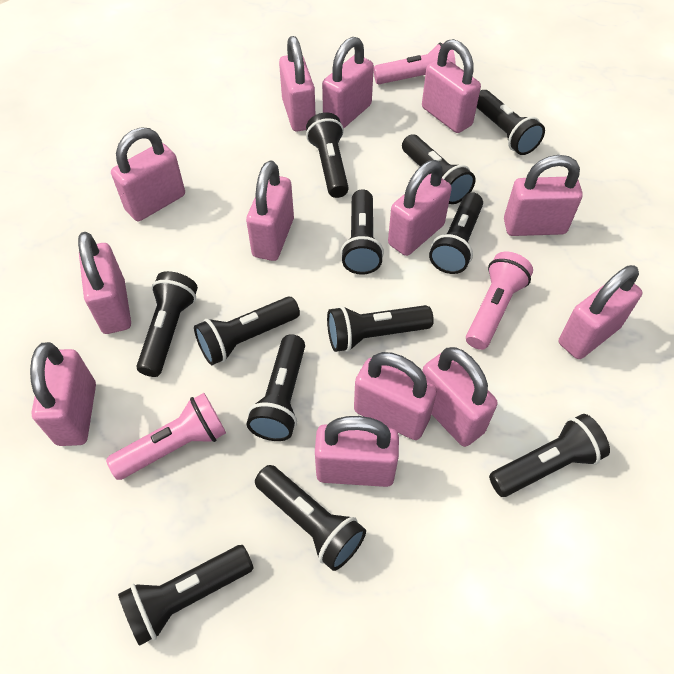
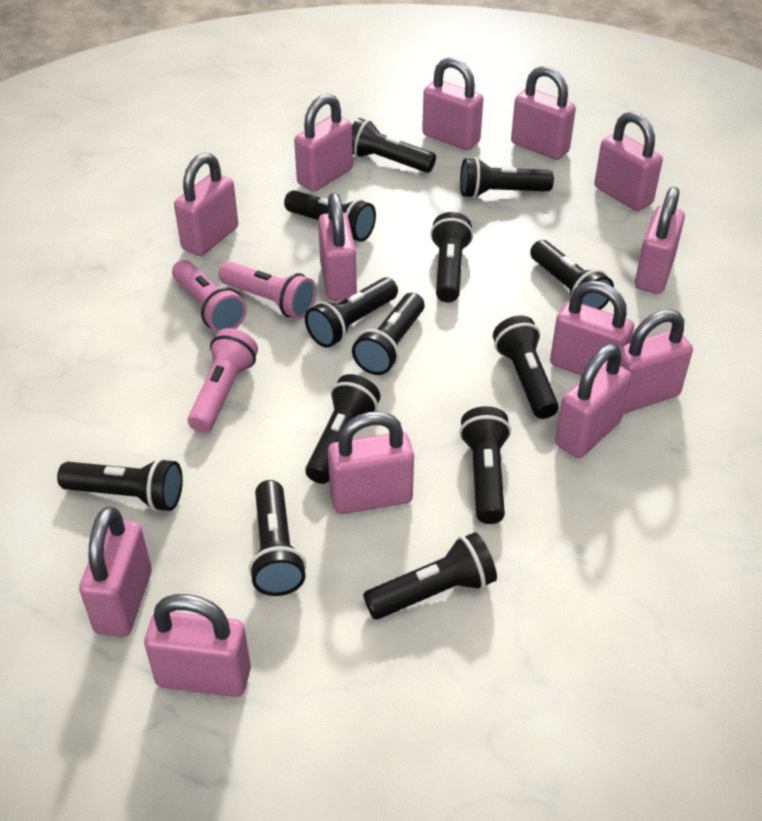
black flashlight: [118,545,253,646] [136,271,198,377] [194,297,300,365] [247,334,305,441] [255,465,366,571] [306,112,349,198] [327,305,434,352] [340,189,384,275] [402,134,475,204] [429,192,483,274] [477,90,545,155] [489,414,610,497] = 12 -> [57,458,183,512] [249,480,306,596] [284,190,376,242] [305,277,398,348] [305,374,380,484] [352,118,436,173] [352,293,424,375] [363,532,497,619] [430,212,473,303] [459,406,511,524] [460,157,554,198] [493,315,559,419] [530,240,614,310] = 13

